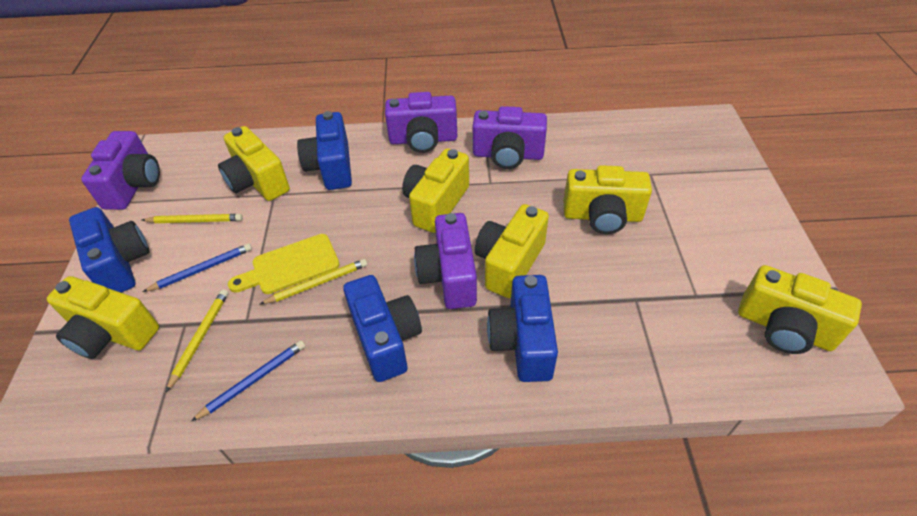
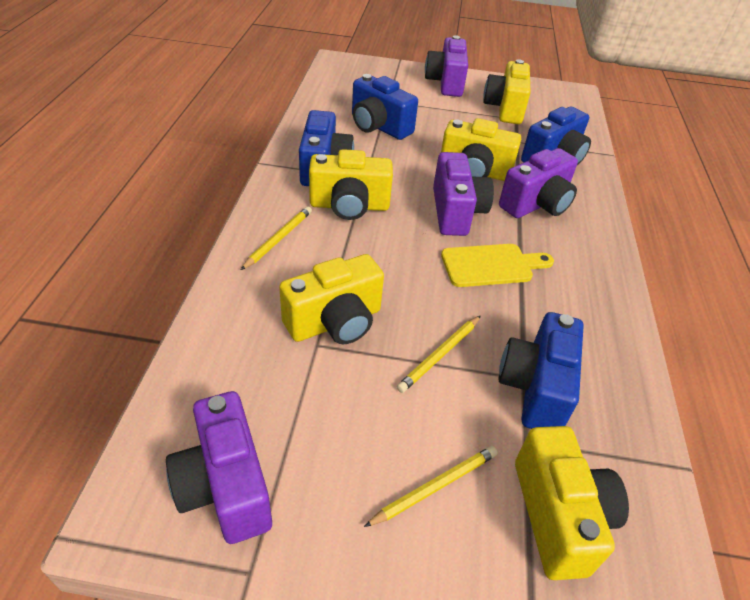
blue pencil: [143,244,252,292] [191,340,305,421] = 2 -> none = 0
yellow camera: [47,276,159,359] [218,126,290,201] [402,148,469,233] [475,204,549,298] [564,165,652,234] [738,265,862,354] = 6 -> [279,254,384,344] [309,149,393,220] [441,118,521,181] [483,59,531,124] [515,426,629,580] = 5

